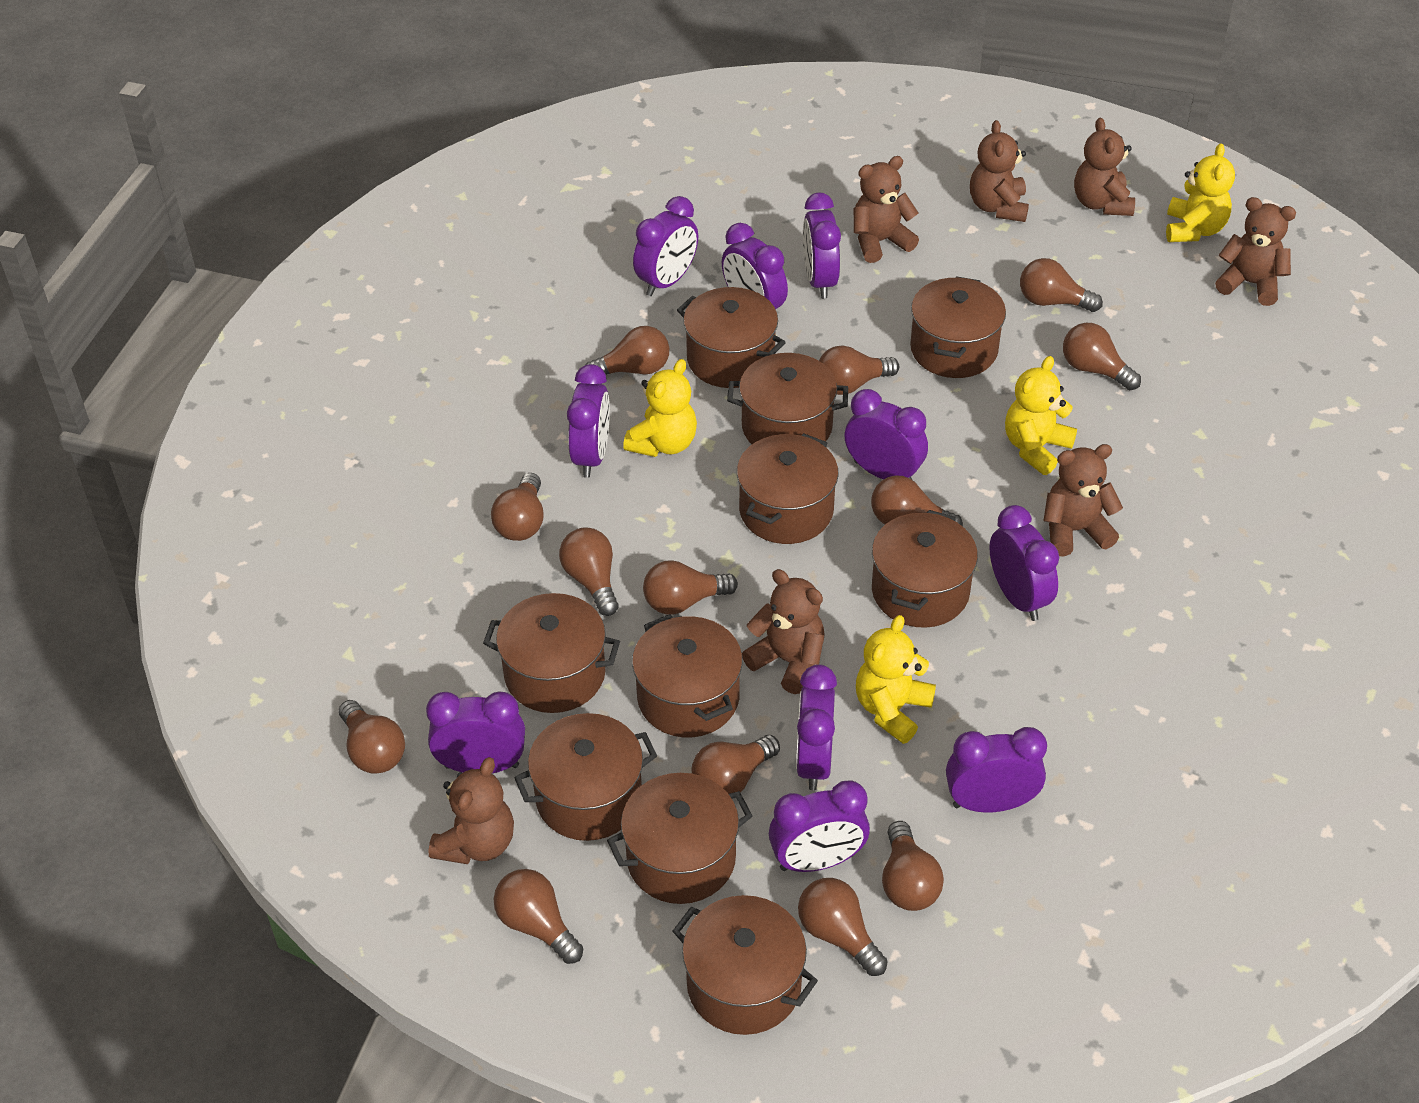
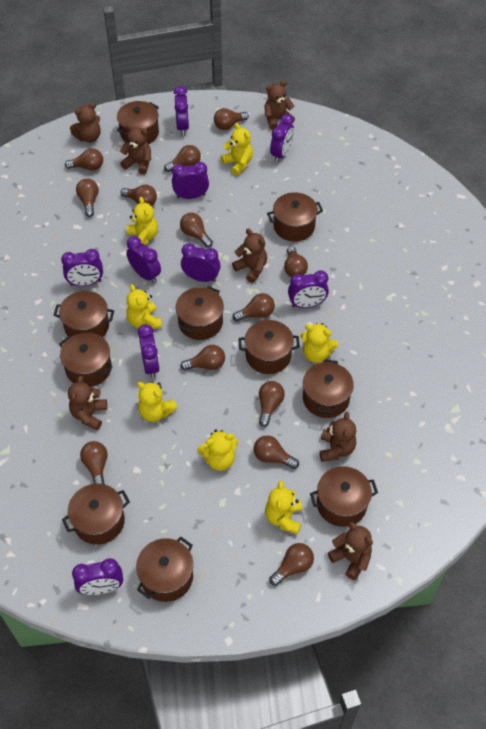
purple clock: [426,691,525,773] [567,364,610,478] [633,196,698,296] [722,223,788,309] [769,780,870,872] [796,664,837,790] [803,192,841,299] [844,389,928,480] [946,727,1047,813] [990,505,1059,621] = 10 -> [61,249,103,286] [72,558,123,595] [127,236,161,283] [138,324,160,378] [172,162,209,199] [174,86,189,135] [181,243,221,282] [270,114,294,163] [288,270,329,308] = 9
yellow teddy bear: [623,359,697,457] [856,615,936,744] [1005,356,1077,475] [1166,143,1235,242] = 4 -> [126,284,162,329] [127,197,158,245] [137,382,178,422] [197,429,238,471] [221,123,253,175] [265,480,302,535] [301,323,338,363] = 7

